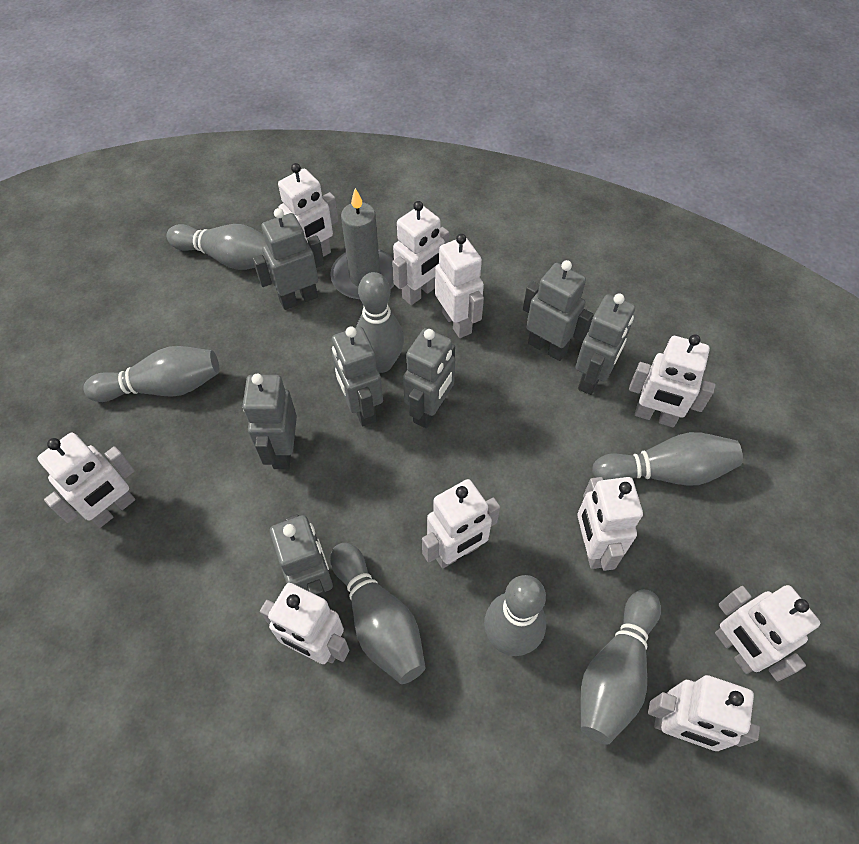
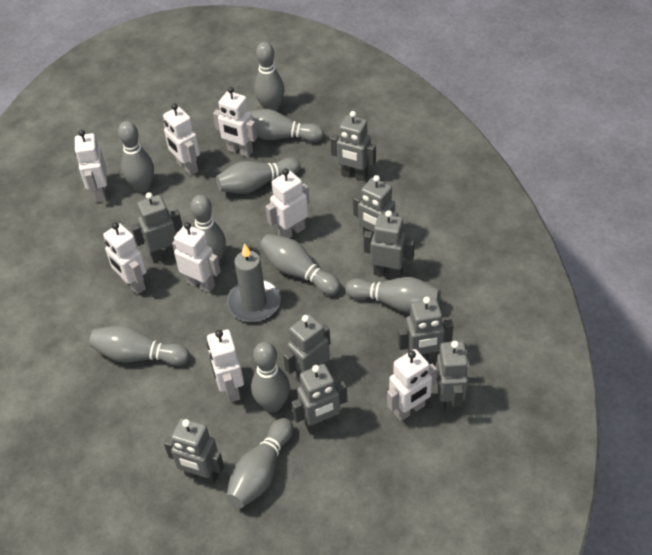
grey bowling pin: [83,346,219,402] [167,224,267,270] [330,543,426,684] [356,272,404,373] [484,575,546,656] [580,589,661,745] [592,432,743,486] = 7 -> [89,325,189,366] [118,121,154,193] [190,195,226,263] [216,158,300,194] [226,418,293,508] [250,109,324,142] [251,342,290,412] [254,42,284,111] [260,234,341,295] [345,277,441,313] = 10
grey robot: [242,374,297,469] [253,208,324,310] [270,514,333,603] [332,327,383,426] [403,328,455,428] [523,260,593,361] [575,293,635,395] = 7 -> [131,192,183,263] [164,418,224,485] [283,314,330,384] [292,364,347,433] [330,111,376,182] [353,175,398,237] [364,210,415,279] [398,297,454,361] [436,341,469,414] = 9
white robot: [37,432,135,528] [260,583,349,664] [278,163,339,257] [392,201,449,305] [422,479,500,568] [435,234,484,338] [577,477,643,571] [629,334,715,427] [648,675,760,751] [715,585,820,681] = 10 -> [75,130,107,202] [103,222,147,295] [163,103,200,176] [172,222,221,293] [207,329,244,403] [213,87,257,157] [266,169,310,238] [387,349,437,421] = 8

